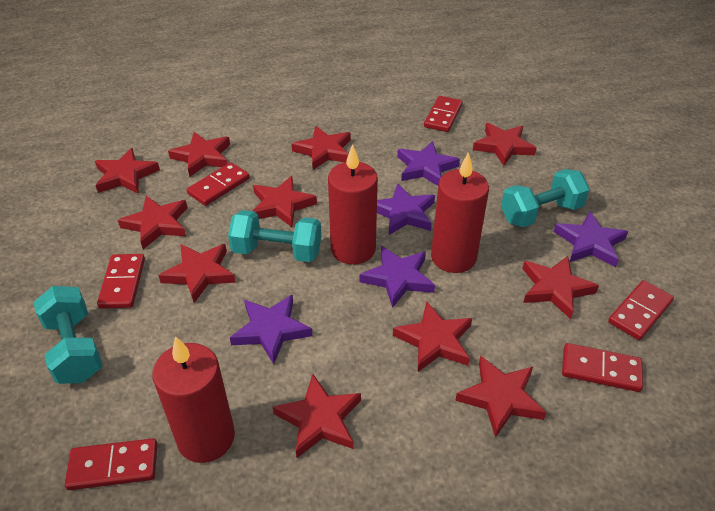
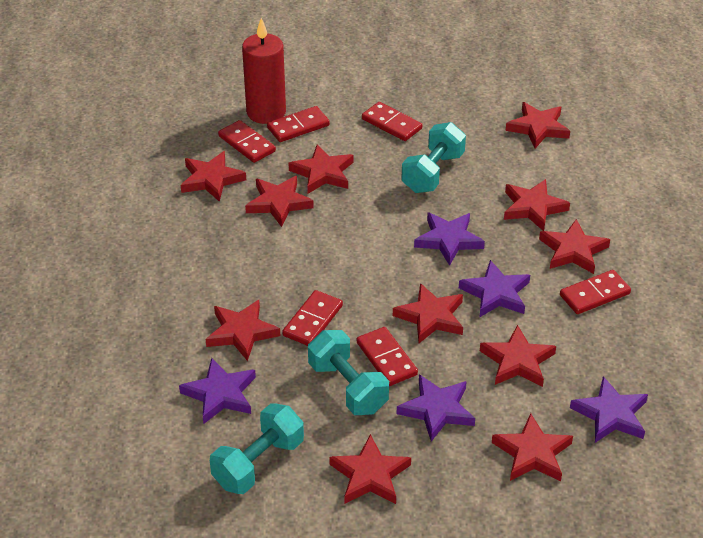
red candle: [152,336,235,463] [328,144,378,265] [431,152,489,273] = 3 -> [242,18,286,124] = 1

